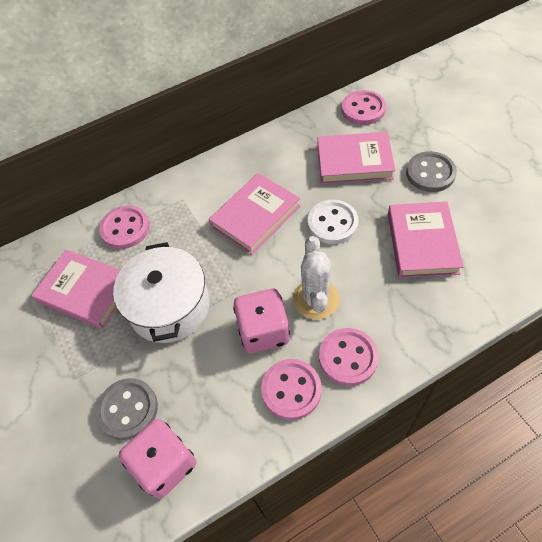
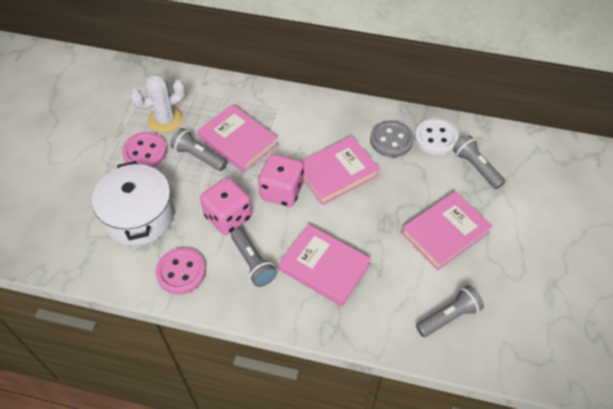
grey button: [96,378,158,440] [406,151,457,192] = 2 -> [370,121,414,157] = 1
grey flashlight: none = 0 -> [170,128,227,171] [231,228,277,287] [416,285,484,337] [453,135,505,189] = 4
pink button: [99,206,150,249] [261,359,322,420] [319,328,379,386] [342,90,386,125] = 4 -> [122,132,167,167] [156,248,206,295] = 2

